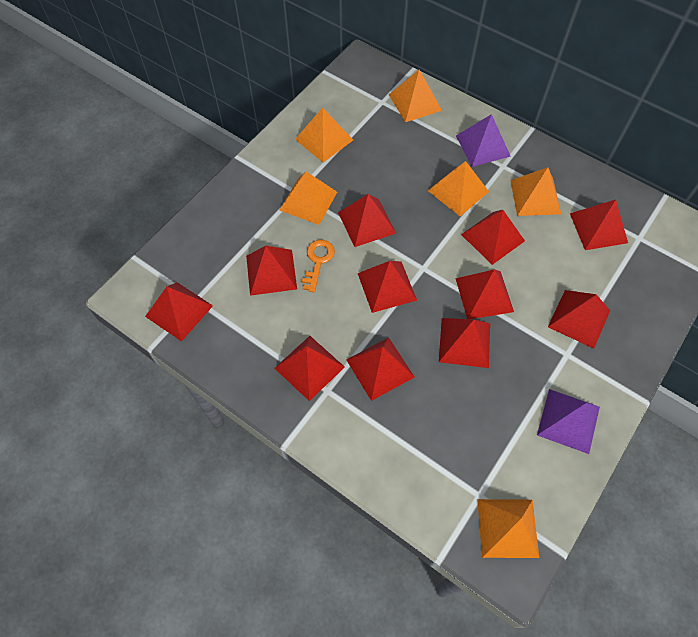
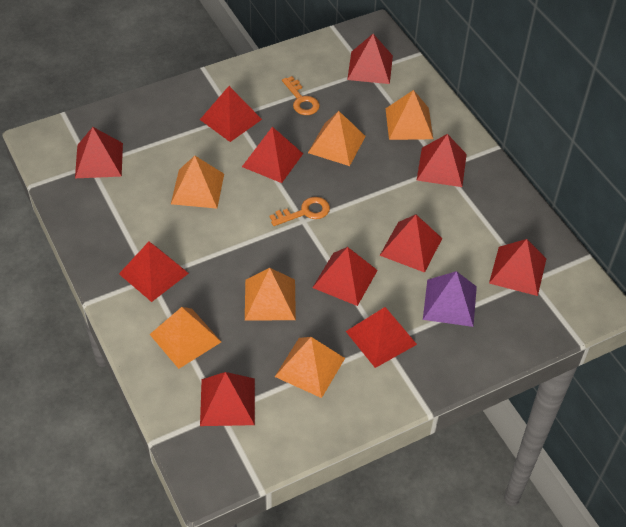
orange key: [302,240,335,292] = 1 -> [270,197,330,226] [282,76,320,115] = 2
purple pyramid: [456,114,511,167] [537,389,600,454] = 2 -> [423,271,477,327] = 1

